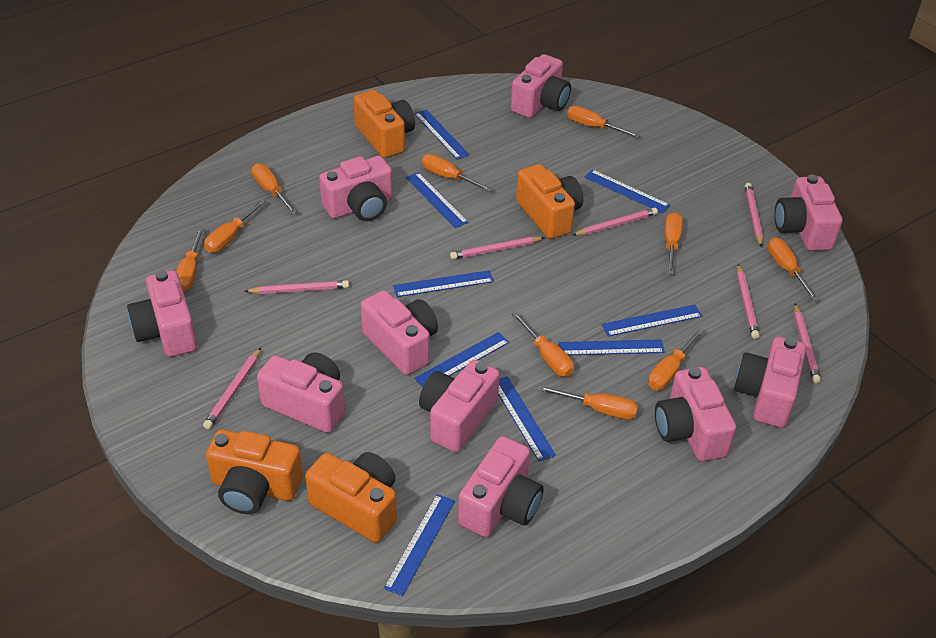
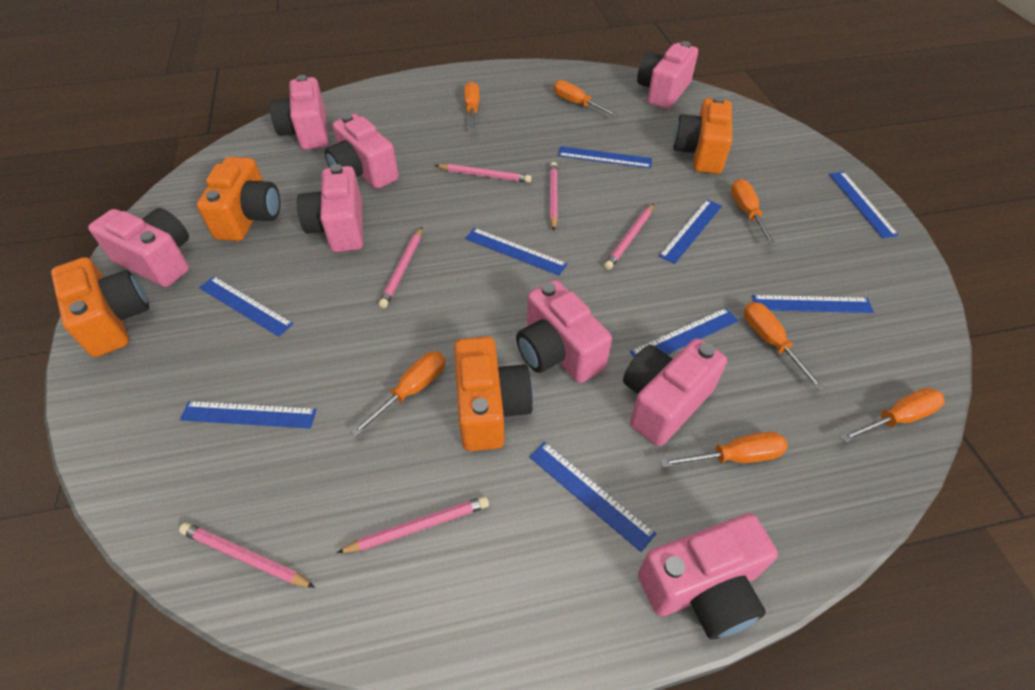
orange screwdriver: [176,227,204,292] [204,199,266,253] [252,163,297,214] [422,154,493,192] [512,312,574,377] [538,385,638,420] [567,106,640,138] [648,328,704,390] [665,212,683,274] [768,237,819,301] = 10 -> [351,351,446,437] [464,82,479,131] [554,80,618,117] [660,432,788,467] [731,179,776,246] [744,302,825,390] [840,388,945,442] = 7
pink camera: [127,270,197,357] [257,352,345,433] [319,156,393,221] [361,290,438,375] [419,360,500,453] [458,436,544,537] [510,54,571,118] [655,367,736,461] [734,336,806,428] [774,174,843,251] = 10 -> [88,208,189,287] [269,75,328,150] [297,164,363,252] [325,113,399,189] [516,280,612,383] [623,338,727,446] [637,41,698,109] [638,513,778,640] = 8
pink pencil: [203,348,261,429] [244,280,349,294] [450,237,545,260] [572,208,658,236] [737,264,760,339] [745,183,763,247] [794,304,821,383] = 7 -> [179,522,315,588] [336,496,489,553] [379,227,422,308] [435,164,532,183] [550,162,558,231] [604,204,654,270] = 6

